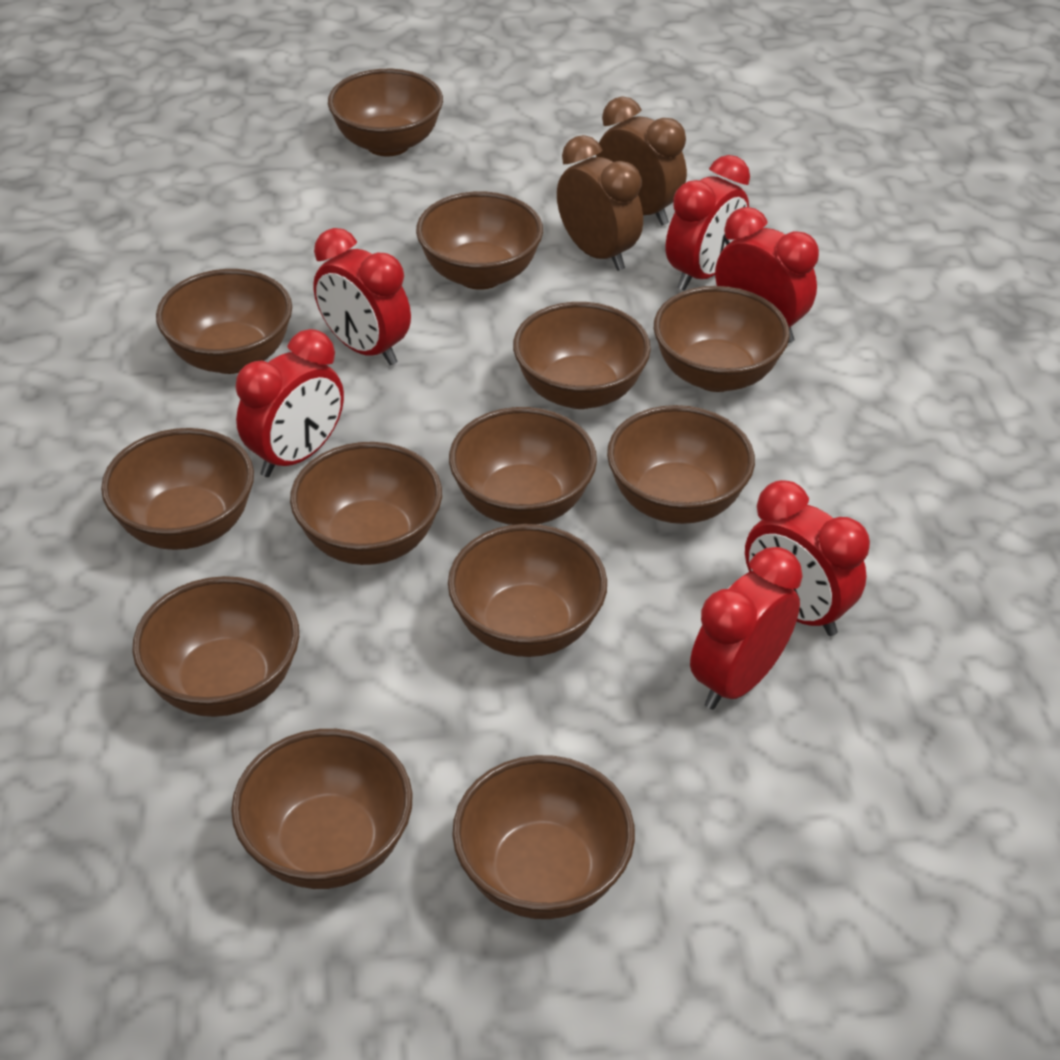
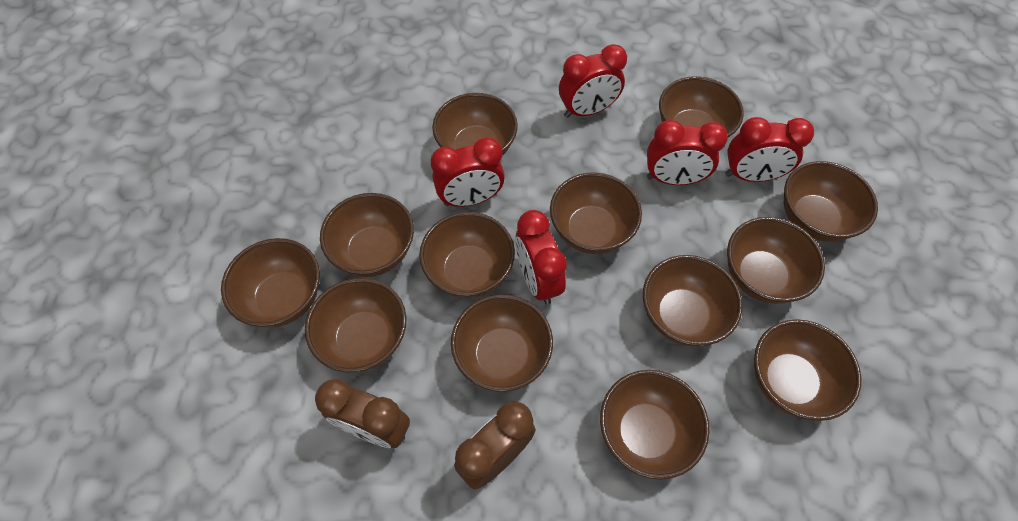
red clock: [235,329,344,477] [313,228,411,366] [666,155,750,291] [690,547,803,710] [715,207,819,343] [745,480,870,636] = 6 -> [431,137,505,207] [515,210,567,305] [559,44,627,118] [647,120,728,185] [725,117,814,182] = 5

